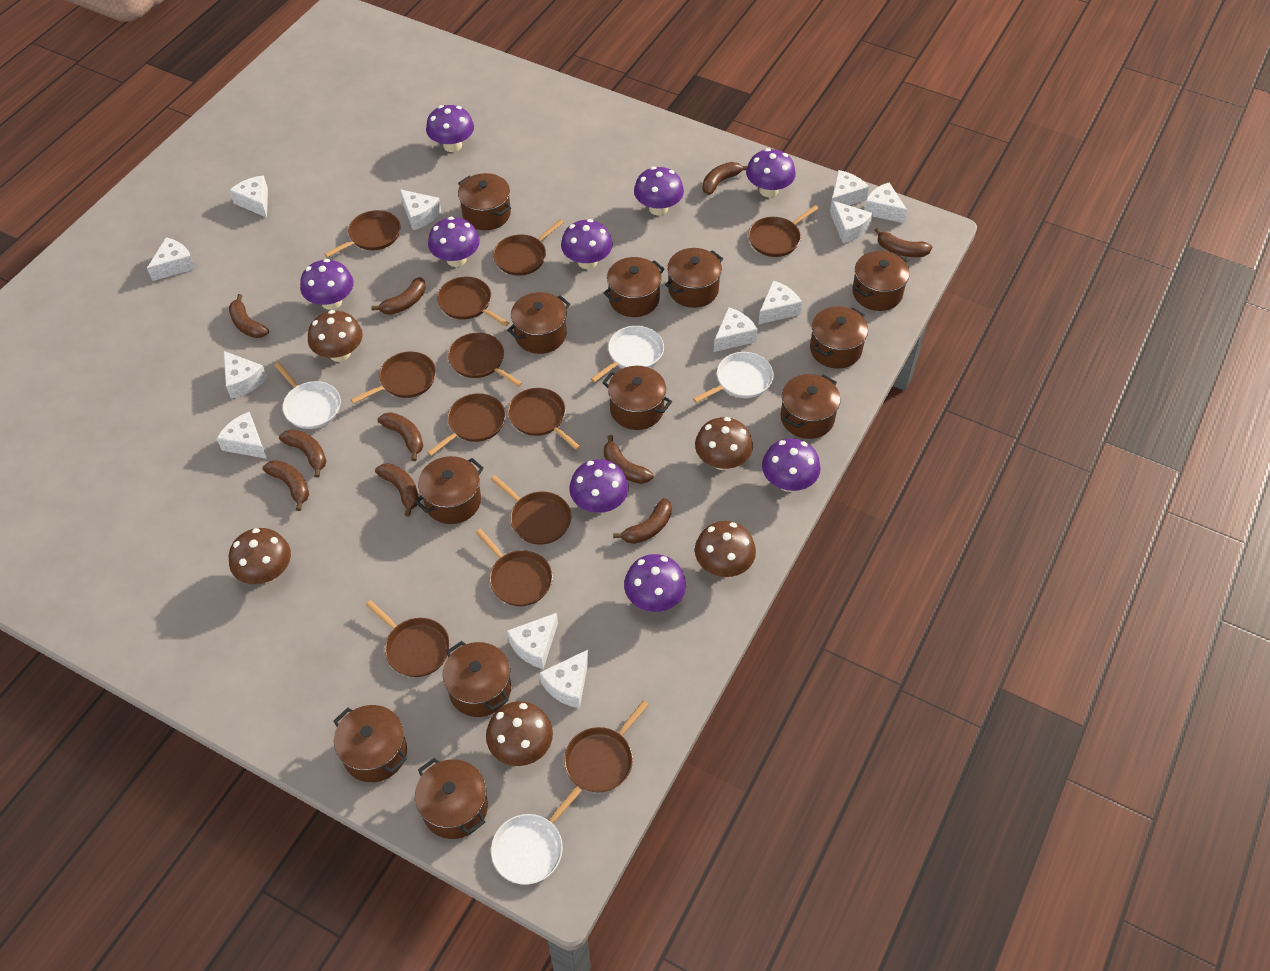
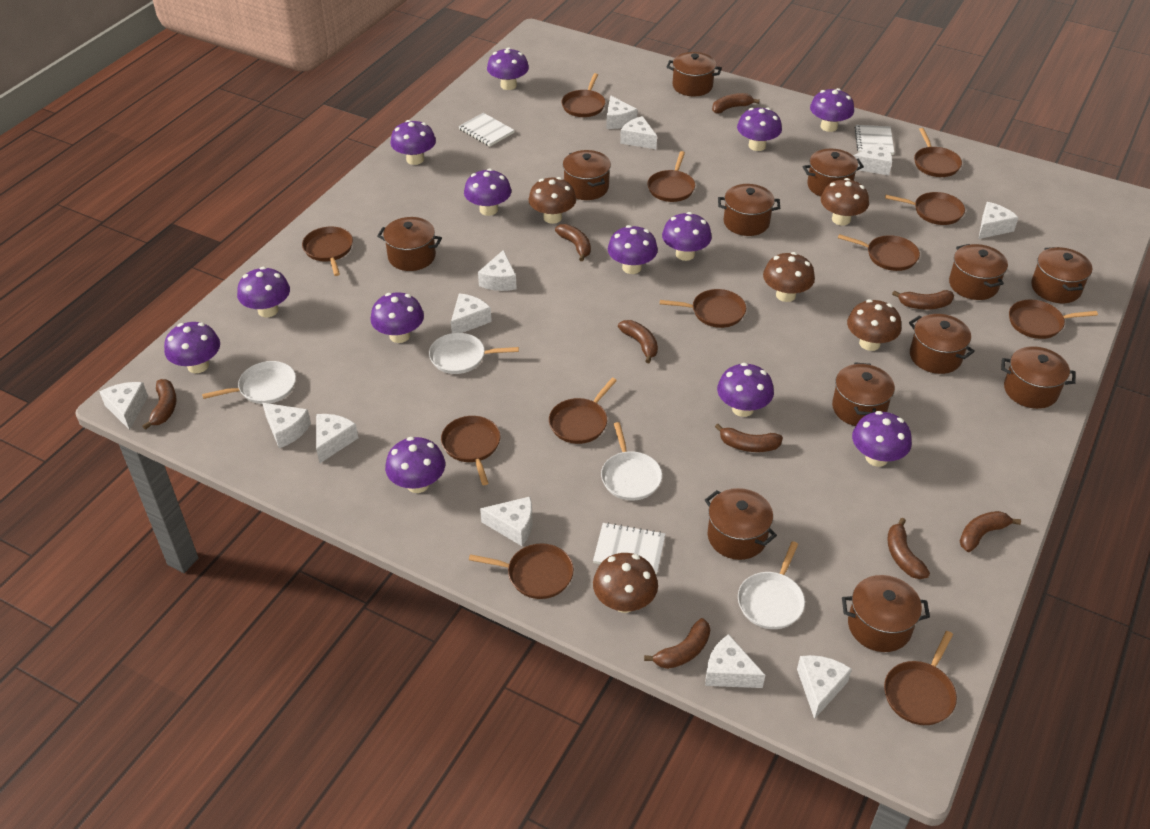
brown banana: [229,294,269,338] [263,460,309,511] [279,429,326,478] [371,277,426,315] [375,463,419,517] [378,412,423,461] [604,435,654,484] [613,498,672,544] [702,162,748,195] [875,228,932,257] = 10 -> [142,379,177,430] [555,224,591,261] [618,320,658,363] [644,618,710,669] [712,93,760,113] [715,424,783,452] [887,518,930,579] [892,290,954,309] [960,511,1021,552] = 9
purple mushroom: [300,259,354,310] [426,105,474,152] [428,217,480,267] [561,219,613,269] [569,459,628,513] [624,554,686,612] [634,167,684,215] [746,148,796,197] [762,438,821,492] = 9 -> [164,322,220,373] [237,267,290,317] [370,292,424,343] [385,437,445,493] [391,120,436,165] [464,169,511,216] [487,47,529,90] [608,225,658,274] [662,212,712,261] [717,363,774,417] [737,107,782,151] [810,88,854,132] [852,411,912,467] = 13
white notebook: none = 0 -> [458,113,514,147] [593,522,666,574] [855,125,894,155] = 3

